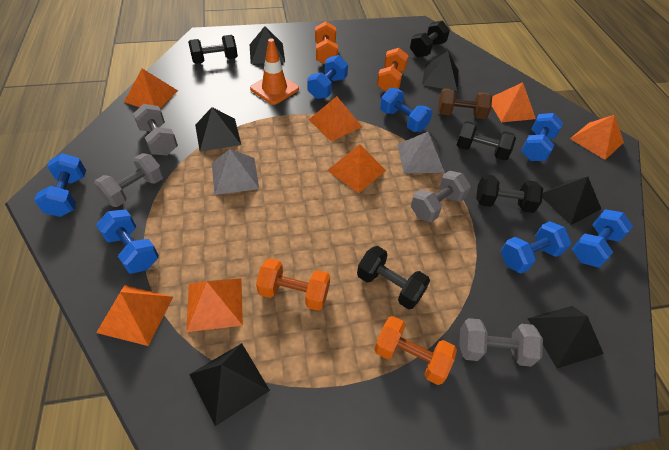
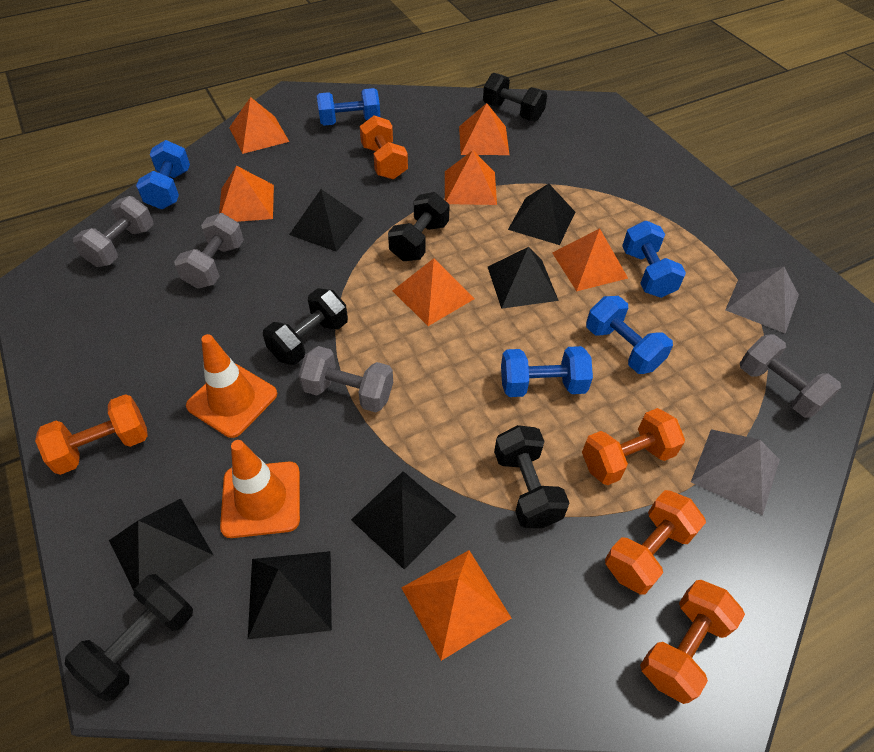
blue dumbbell: [34,153,86,217] [96,209,159,273] [307,55,348,99] [380,88,432,132] [501,221,571,274] [521,113,563,161] [572,209,633,267] = 7 -> [136,140,190,209] [317,88,380,126] [501,346,593,397] [586,296,673,374] [622,221,686,298] = 5
brown dumbbell: [438,88,492,119] = 1 -> none = 0
orange dumbbell: [256,258,330,311] [315,21,338,64] [374,316,457,385] [377,48,409,92] = 4 -> [35,394,148,475] [360,115,408,179] [582,408,685,486] [605,490,706,595] [640,580,745,704] = 5
orange traffic cone: [250,38,299,105] = 1 -> [186,334,277,438] [220,440,300,538] = 2

